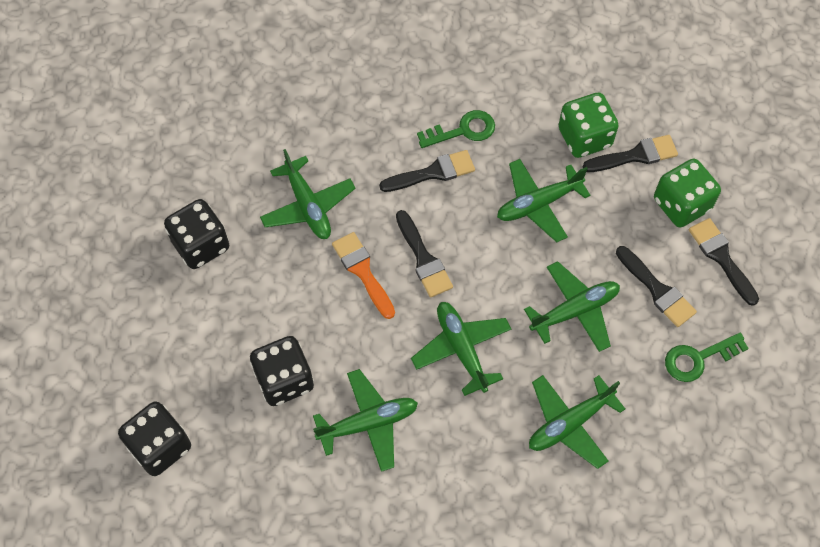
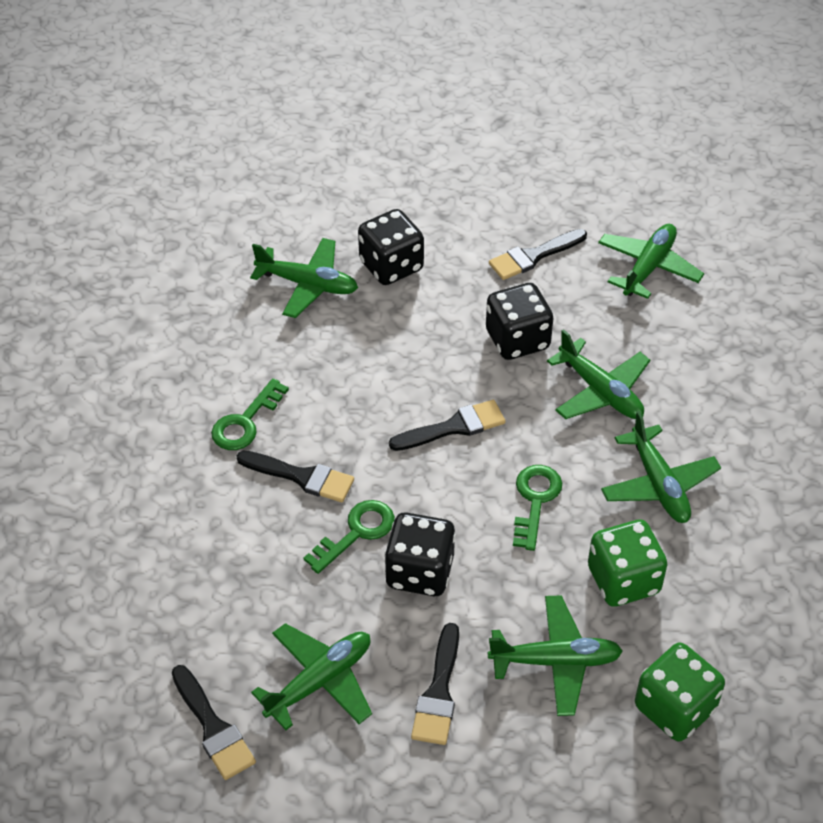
green key: [417,110,495,148] [665,333,749,382] = 2 -> [211,378,289,450] [304,500,395,574] [513,465,562,551] = 3
orange brush: [332,232,395,319] = 1 -> none = 0

